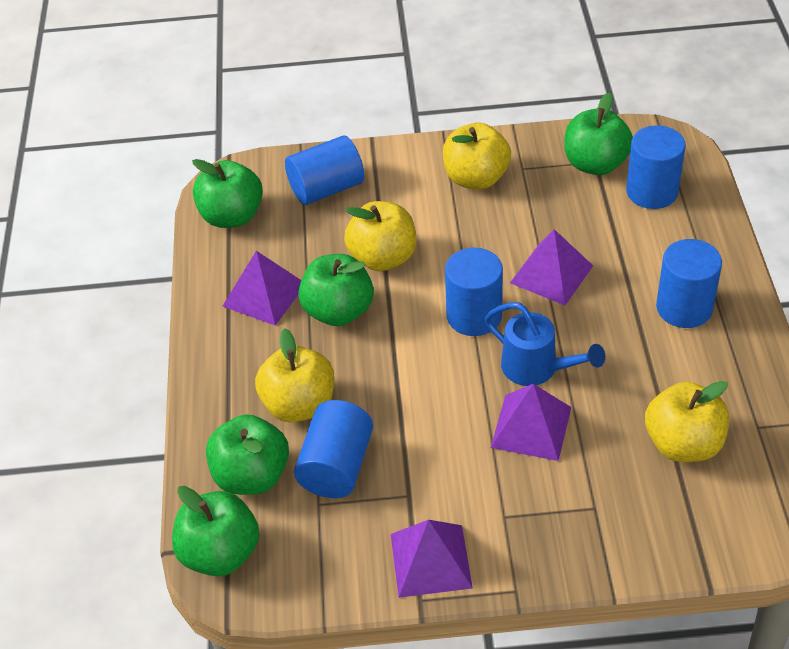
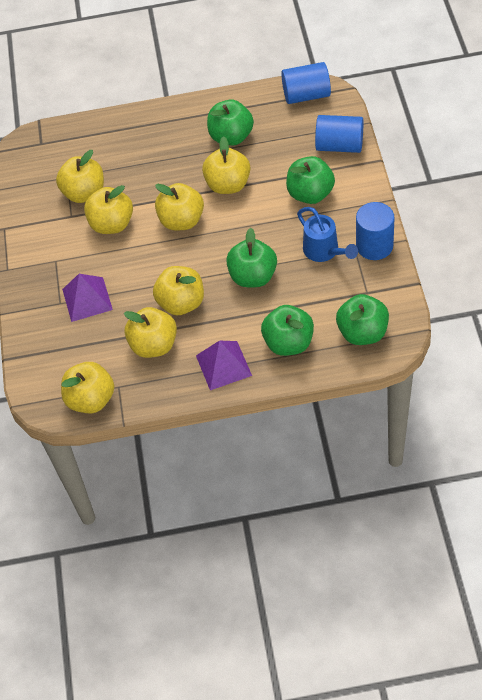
blue cylinder: [285,136,364,205] [294,400,373,498] [445,248,503,336] [626,125,686,209] [656,239,722,328] = 5 -> [281,62,331,104] [315,115,363,153] [356,202,395,260] = 3
purple pyramid: [223,251,301,326] [391,520,473,598] [491,384,571,461] [510,229,593,305] = 4 -> [62,274,113,322] [196,341,252,390] = 2
yellow apple: [255,328,334,422] [344,201,416,271] [443,122,511,190] [645,381,729,462] = 4 -> [56,150,104,203] [61,362,114,414] [84,185,133,234] [124,307,177,358] [153,266,204,315] [155,183,204,230] [202,136,250,194] = 7

